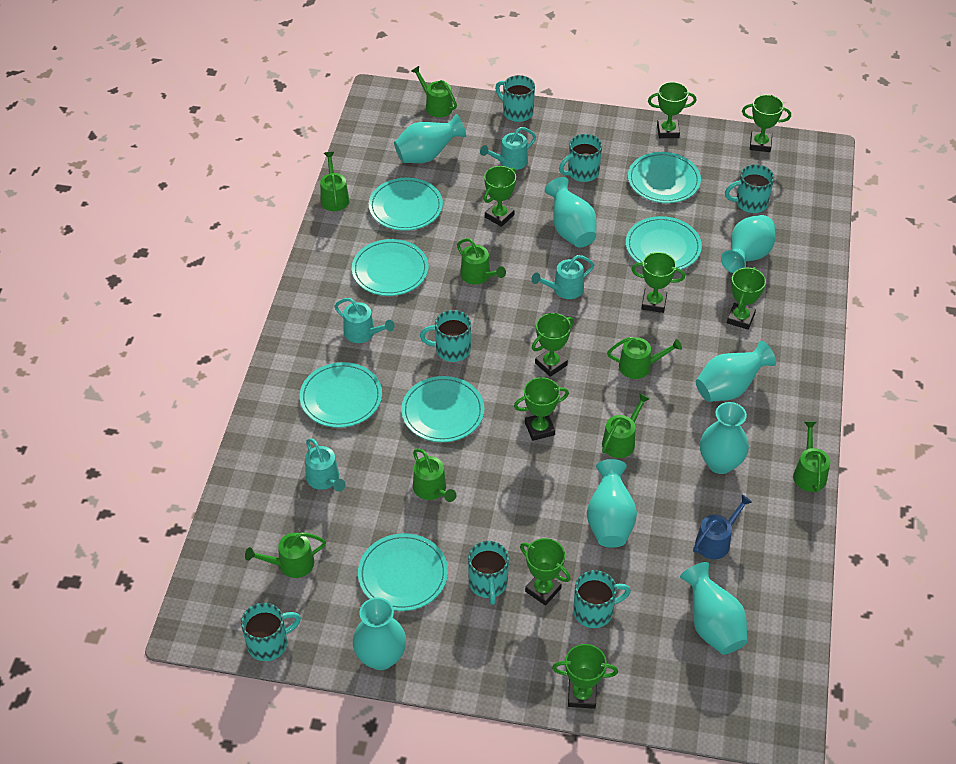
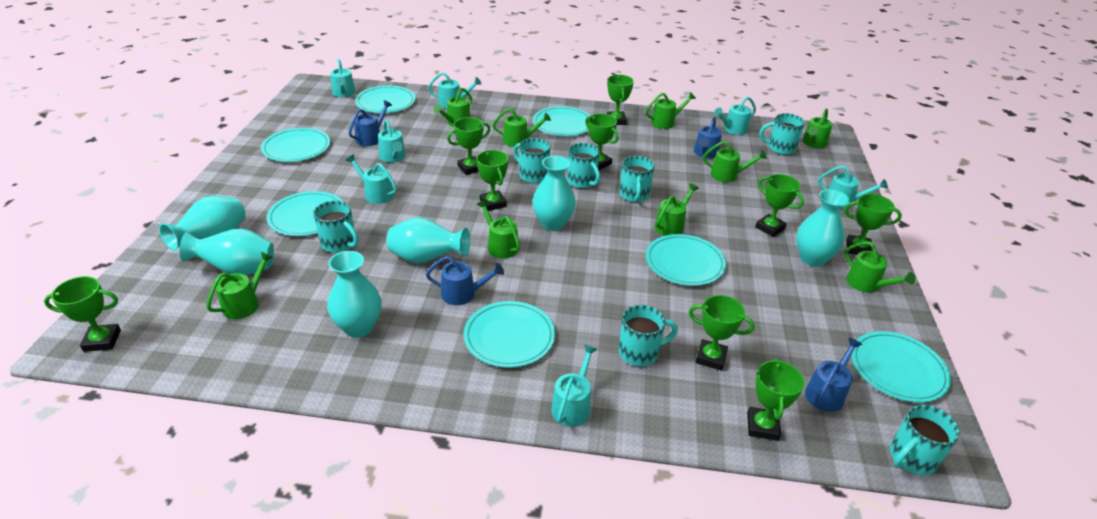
blue watering can: [693,495,753,559] = 1 -> [349,100,392,146] [426,256,504,305] [694,117,722,158] [805,338,862,412] = 4
green watering can: [245,532,326,578] [320,152,349,211] [411,66,457,117] [413,448,456,502] [457,238,506,285] [602,393,650,458] [607,337,682,379] [793,421,830,492] = 8 -> [206,252,273,319] [434,88,472,127] [477,199,520,258] [493,108,551,147] [645,92,696,129] [655,183,699,236] [703,141,767,182] [803,108,833,148] [845,241,915,292] = 9
turquoise vase: [353,597,406,670] [394,114,466,163] [545,177,597,248] [587,459,637,548] [680,562,748,655] [696,341,776,402] [700,402,749,474] [721,215,775,273] = 8 -> [159,196,246,251] [180,229,274,275] [327,251,382,338] [387,217,470,263] [532,156,576,231] [796,189,850,267] = 6
turquoise watering can: [305,438,346,491] [334,298,395,343] [480,127,536,170] [532,255,594,299] = 4 -> [330,59,355,97] [346,154,397,204] [378,119,406,162] [428,72,481,109] [551,345,597,427] [714,97,756,135] [818,166,888,209] = 7

